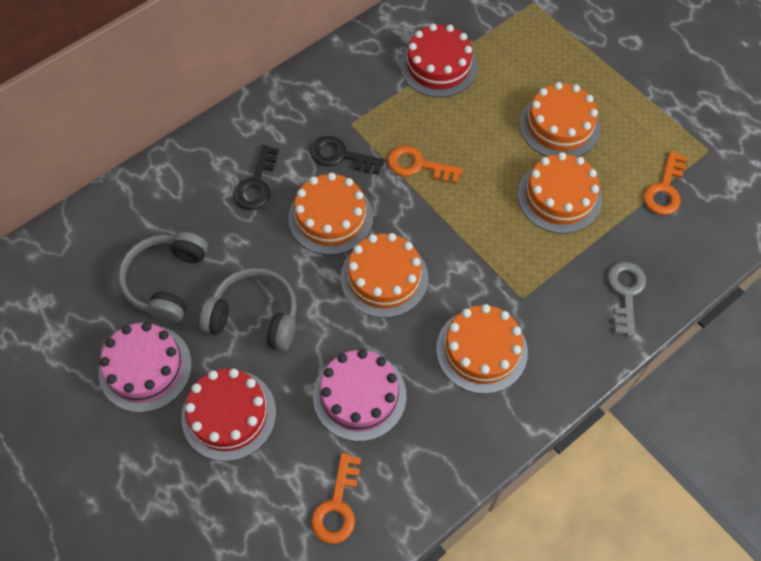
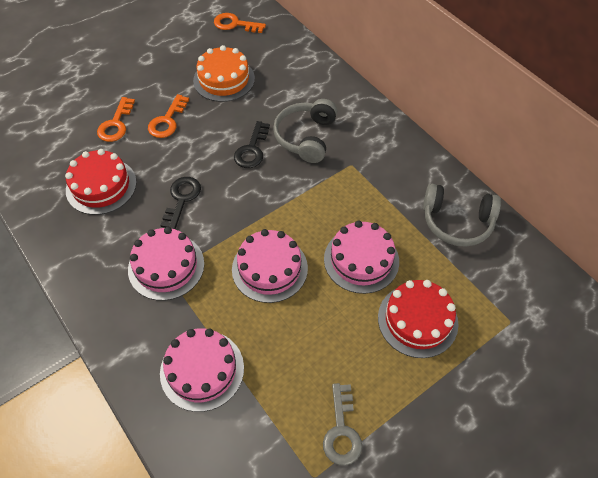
orange cake: [288,172,373,255] [341,233,428,318] [436,304,528,394] [518,152,602,234] [520,82,600,157] = 5 -> [193,45,255,102] = 1
pink cake: [99,322,192,413] [313,349,406,441] = 2 -> [128,227,204,301] [160,328,244,412] [232,229,308,303] [324,220,399,294] = 4

